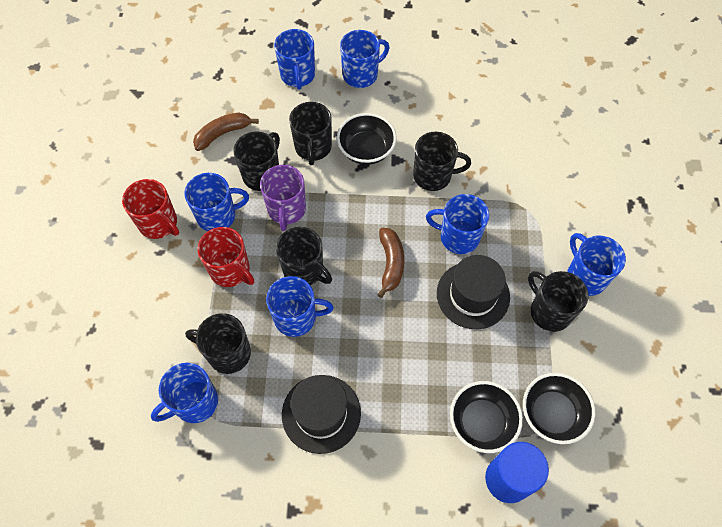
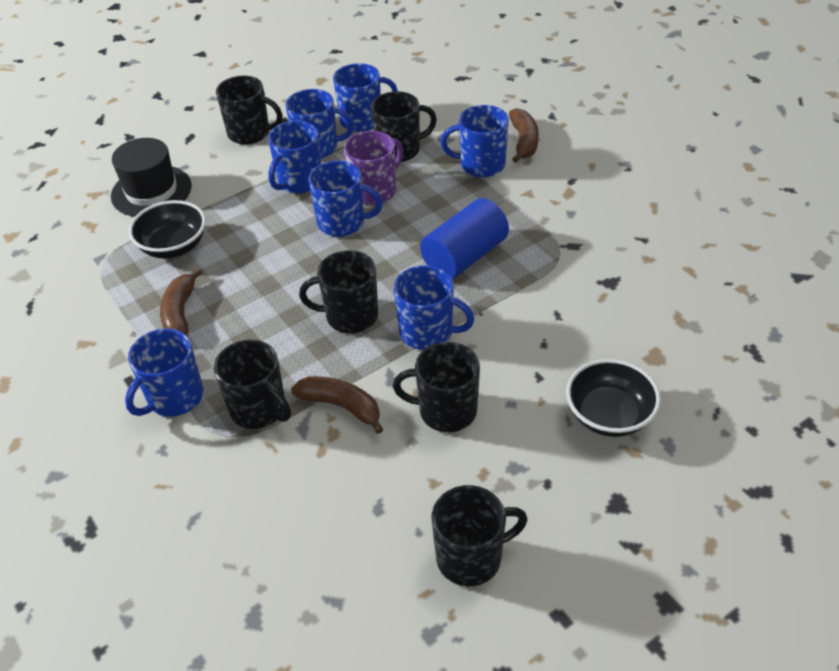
black bowl: [337,113,397,165] [450,381,523,453] [523,373,595,444] = 3 -> [128,200,206,258] [566,359,661,437] = 2
black hat: [282,375,361,454] [437,255,510,329] = 2 -> [111,138,191,217] = 1
brown banana: [193,113,259,151] [377,228,404,298] = 2 -> [160,268,202,335] [291,376,383,434] [509,108,539,163] = 3
red mug: [122,179,179,239] [198,227,254,287] = 2 -> none = 0

